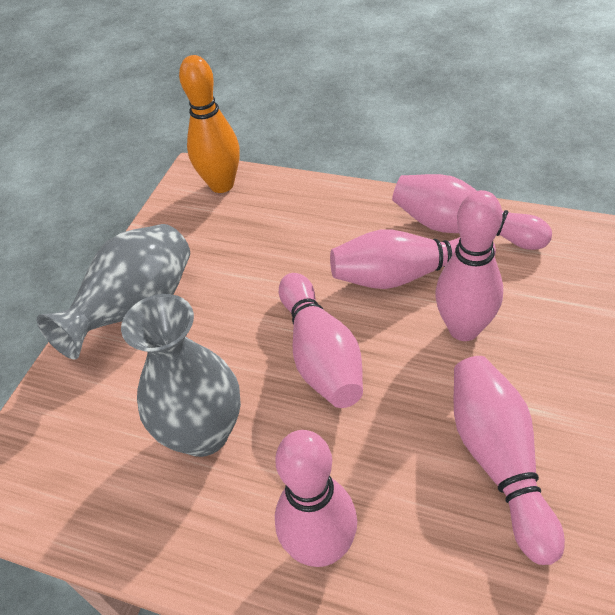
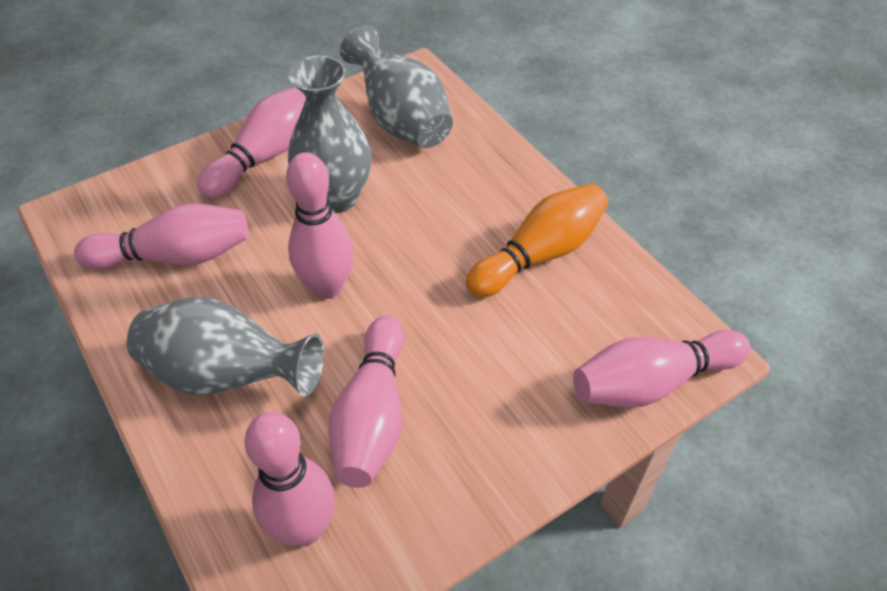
grey vase: [37,224,190,359] [121,294,241,457] = 2 -> [127,297,324,396] [288,55,372,213] [340,25,453,148] = 3

